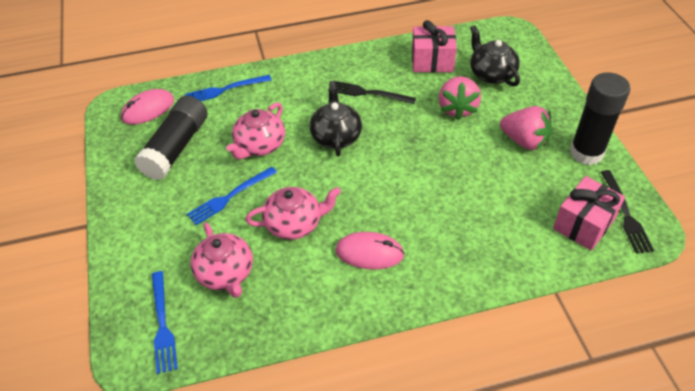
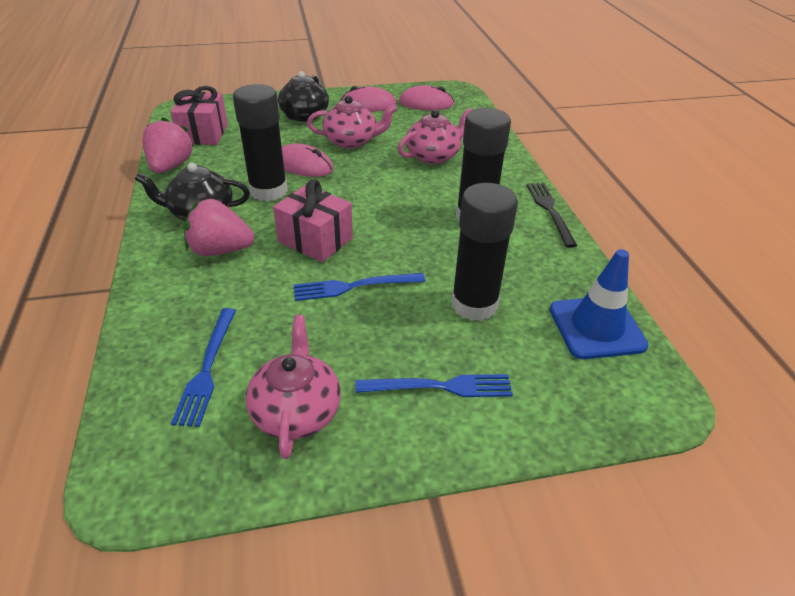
black fork: [328,81,416,104] [601,170,654,254] = 2 -> [527,183,577,248] = 1
black glue stick: [134,96,208,180] [570,72,630,165] = 2 -> [233,84,288,201] [451,183,518,321] [456,108,511,222] = 3
blue traffic cone: none = 0 -> [549,249,649,359] = 1
pink mouse: [121,89,174,124] [336,232,405,270] = 2 -> [282,143,333,177] [341,86,396,111] [399,85,454,110] = 3

